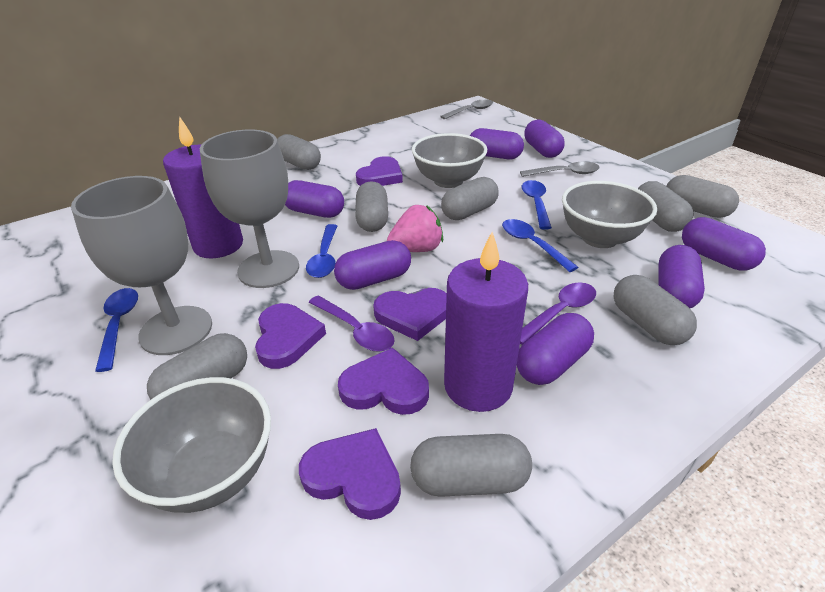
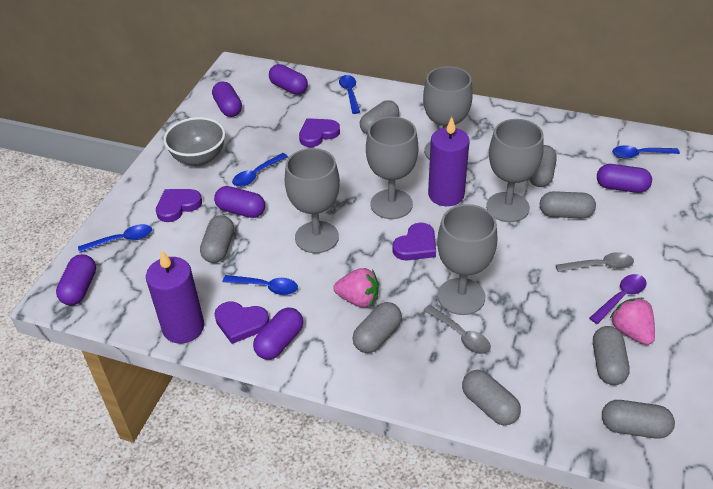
blue spoon: [95,288,138,372] [306,224,337,278] [502,219,578,272] [522,180,552,230] = 4 -> [78,224,152,253] [222,275,298,295] [232,153,288,187] [339,75,360,114] [612,145,680,159] = 5
grey bowl: [112,377,271,513] [412,133,487,188] [562,181,657,248] = 3 -> [163,117,225,166] = 1
grey goblet: [71,176,212,355] [200,130,299,288] = 2 -> [285,148,340,253] [366,116,418,219] [423,66,473,160] [437,204,497,315] [486,119,544,222] = 5
pink strawberry: [387,205,443,252] = 1 -> [333,268,379,307] [610,298,655,345] = 2
purple capsule: [285,180,344,218] [334,240,411,290] [470,128,524,159] [517,313,594,385] [524,119,565,158] [658,245,705,308] [682,217,766,270] = 7 -> [56,254,96,305] [212,81,242,117] [214,186,265,218] [253,307,303,360] [269,64,308,95] [597,164,652,193] = 6
purple heart: [255,303,326,369] [299,428,401,520] [338,348,429,415] [356,156,403,186] [373,288,447,341] = 5 -> [156,189,202,222] [214,302,269,344] [299,118,340,147] [392,223,436,260] = 4
purple spoon: [308,295,395,352] [520,282,596,345] = 2 -> [590,274,647,324] = 1

